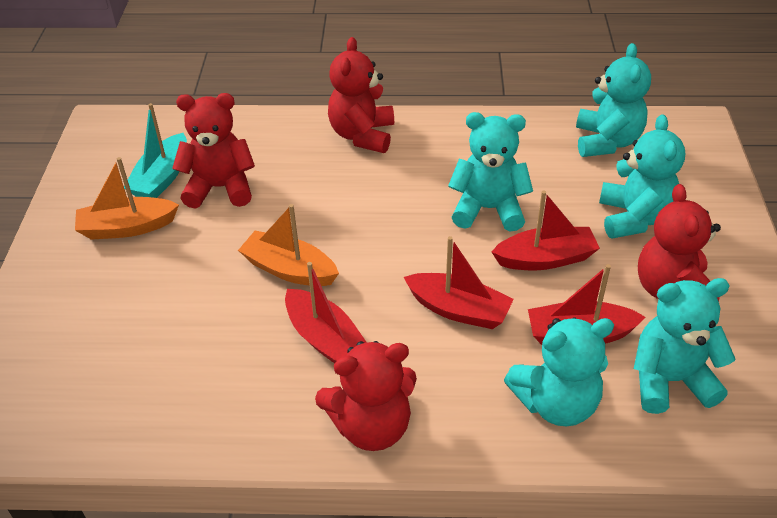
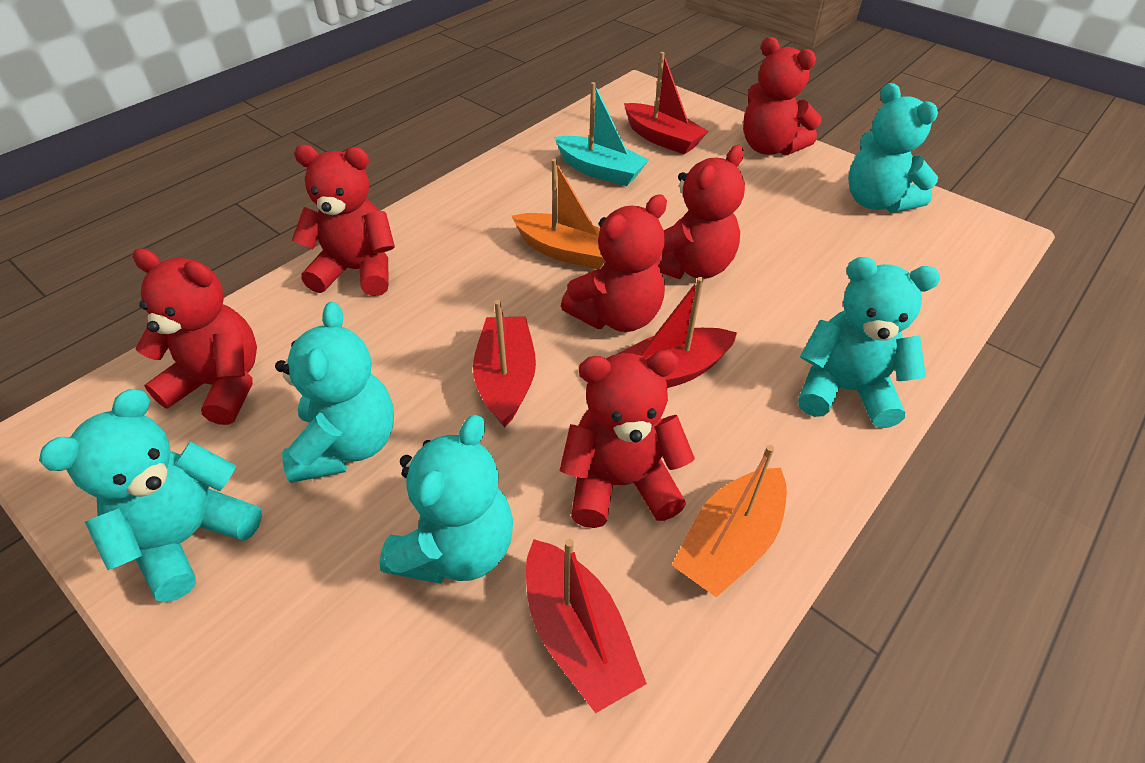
red teddy bear: [172,93,255,208] [315,341,417,451] [328,37,394,153] [638,184,721,301] = 4 -> [133,248,257,425] [292,145,395,296] [560,350,695,528] [561,195,667,332] [659,145,745,279] [743,37,821,155] = 6

